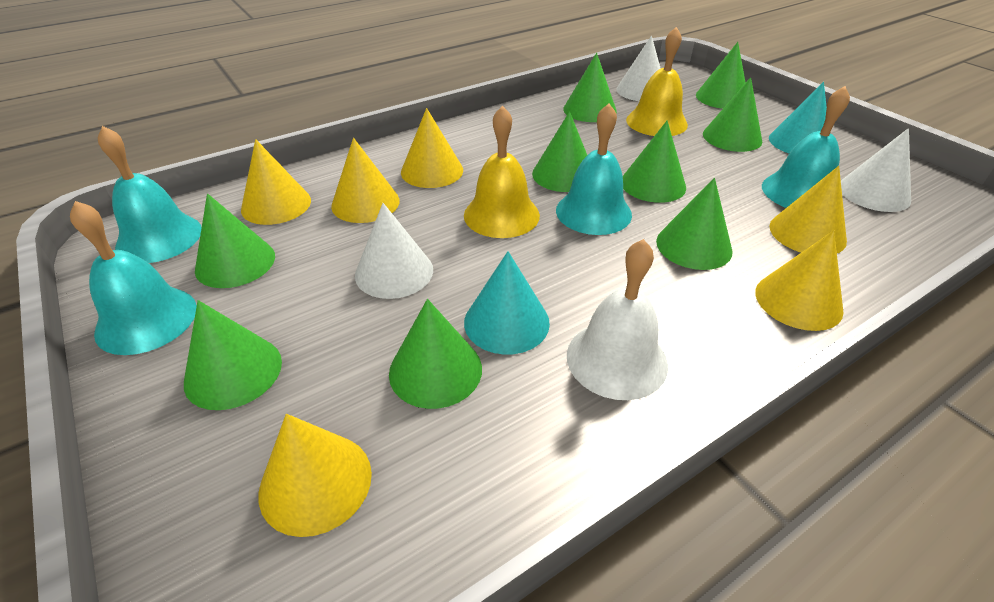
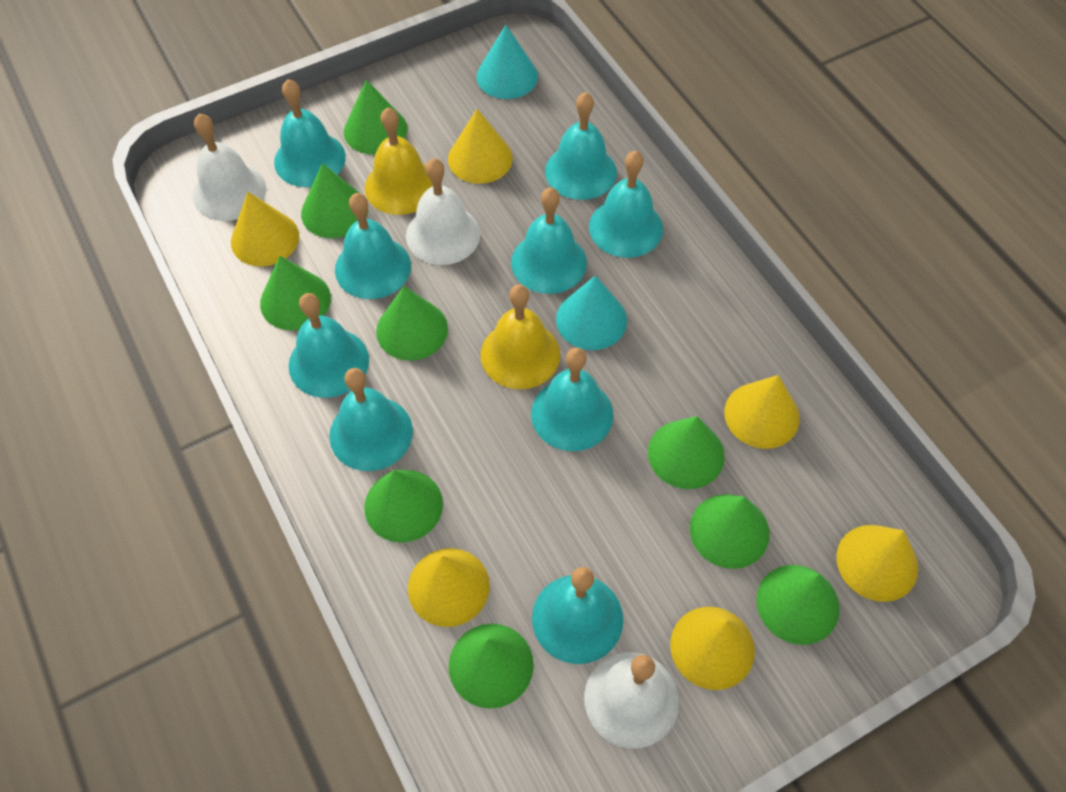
turquoise bell: [70,201,197,355] [98,126,202,263] [556,103,632,235] [762,86,850,208] = 4 -> [274,79,346,187] [289,293,369,398] [329,368,413,471] [335,193,411,299] [511,187,587,294] [531,348,613,451] [532,567,623,664] [545,92,617,200] [589,151,663,258] = 9
white bell: [567,239,668,400] = 1 -> [193,114,266,221] [406,158,481,265] [584,652,679,748] = 3
white cone: [355,203,433,299] [616,36,661,101] [841,128,911,212] = 3 -> none = 0

